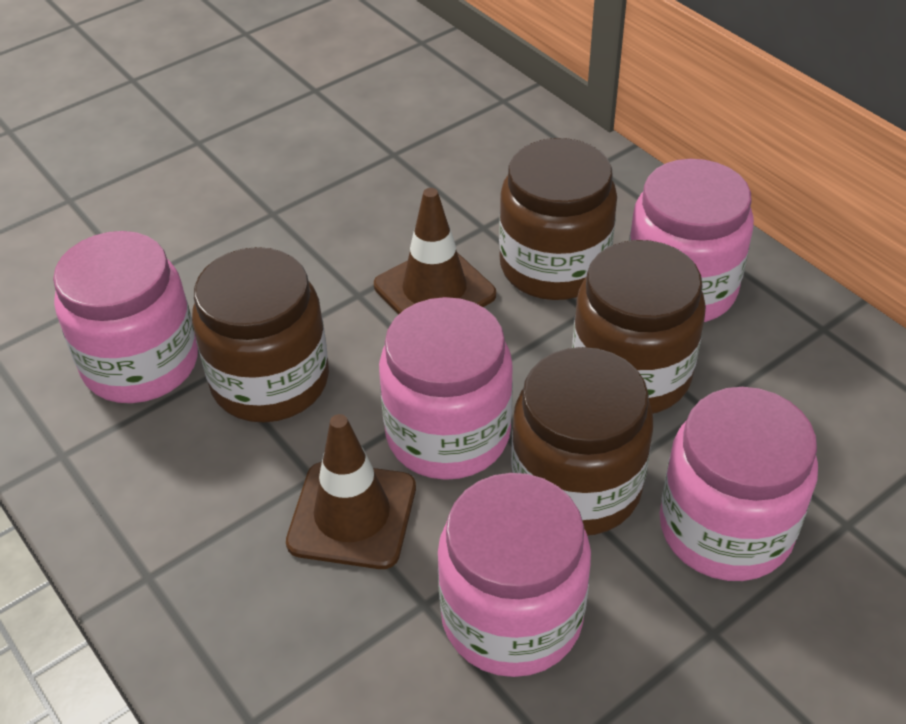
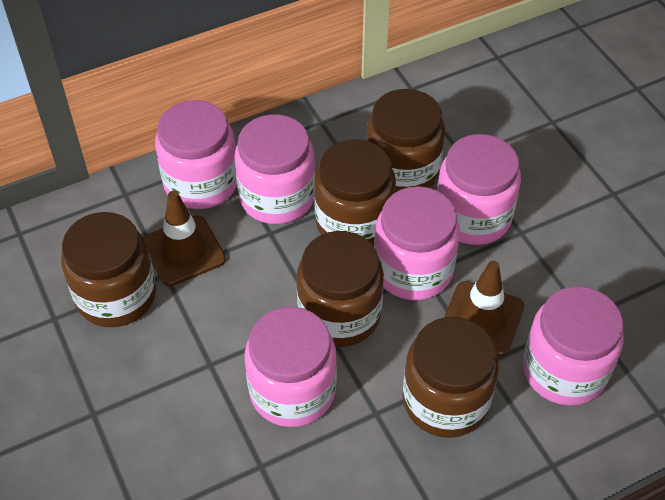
brown jar: [192,247,329,422] [499,138,617,300] [511,347,653,536] [572,240,706,414] = 4 -> [61,212,156,327] [297,231,384,347] [314,139,396,247] [366,89,445,193] [403,317,499,438] = 5
pink jar: [53,231,198,403] [379,297,513,480] [438,473,591,677] [629,159,754,322] [659,387,818,581] = 5 -> [155,100,237,209] [234,114,315,224] [245,307,337,427] [374,186,460,300] [437,134,521,245] [523,286,624,406] = 6

